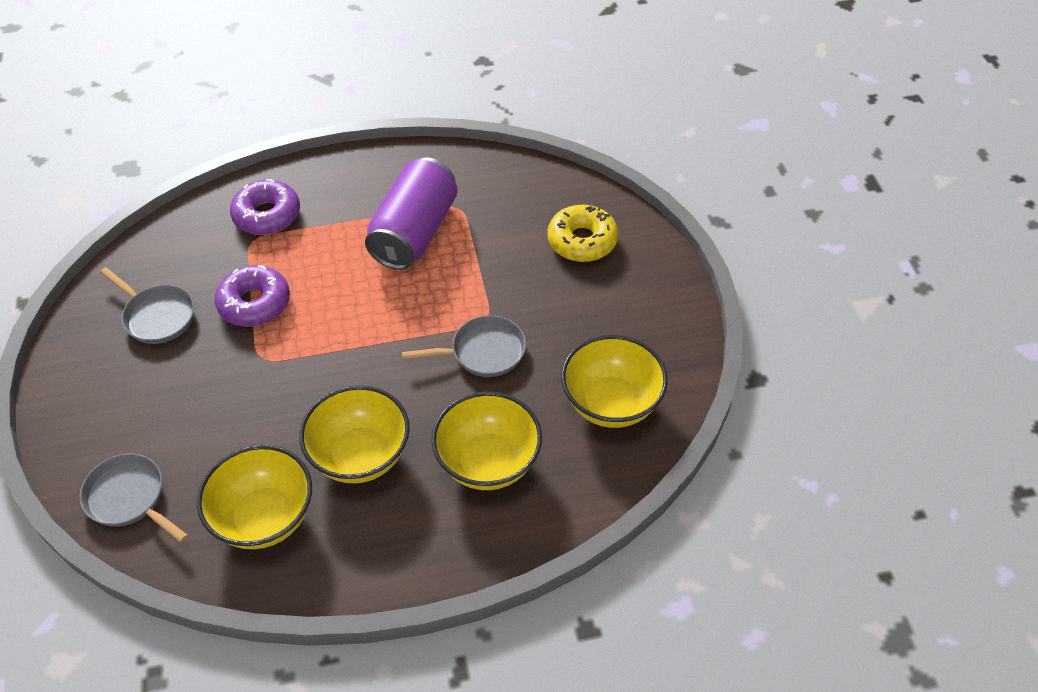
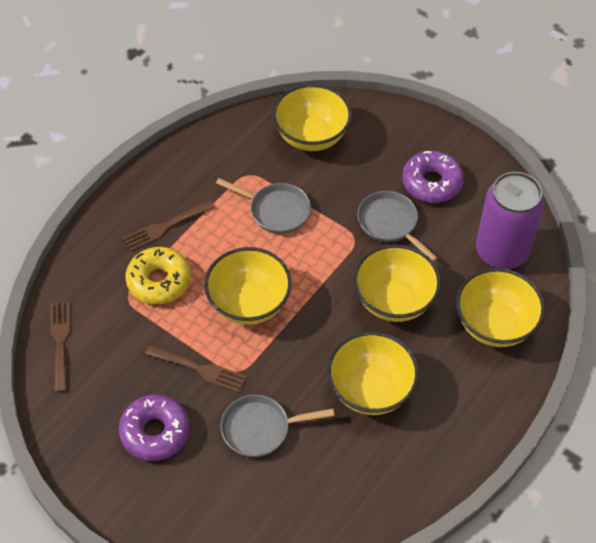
brown fork: none = 0 -> [50,301,70,392] [122,201,215,252] [145,345,247,393] = 3
yellow bowl: [197,445,312,549] [299,385,410,483] [431,392,542,490] [561,335,668,428] = 4 -> [204,247,292,325] [273,84,352,151] [327,332,419,415] [353,244,441,322] [456,268,545,347] = 5

